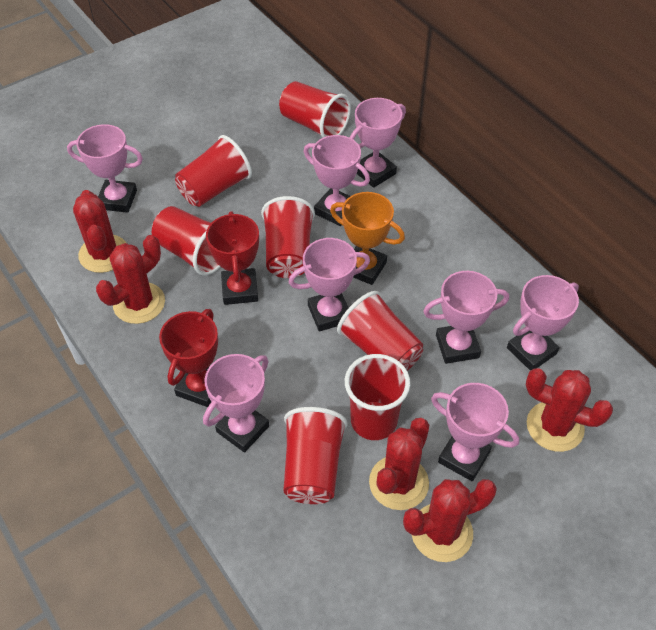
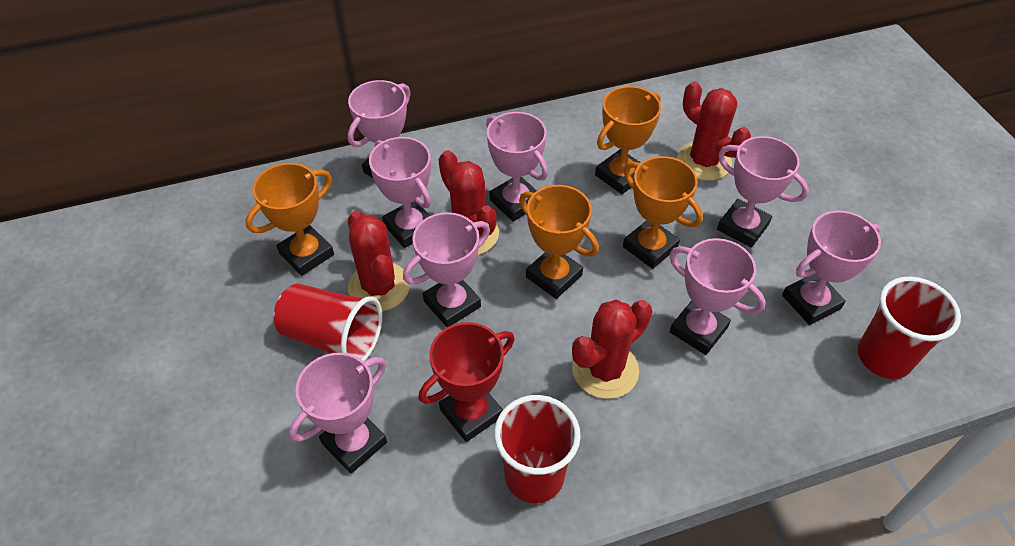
orange trophy: [330,192,405,285] = 1 -> [245,163,334,276] [519,185,599,299] [595,86,661,194] [623,156,703,269] = 4
red cactus: [73,190,126,273] [96,235,165,324] [369,418,429,510] [403,479,497,562] [526,368,613,452] = 5 -> [348,211,410,311] [438,150,499,255] [572,300,653,399] [677,82,751,181] = 4
red cup: [152,206,220,276] [175,135,252,207] [261,196,315,278] [279,81,351,138] [283,407,348,504] [337,291,423,371] [345,354,410,440] = 7 -> [273,283,382,361] [494,395,581,503] [858,276,961,379] = 3
red trophy: [159,309,218,407] [206,211,259,305] = 2 -> [419,322,515,442] = 1

